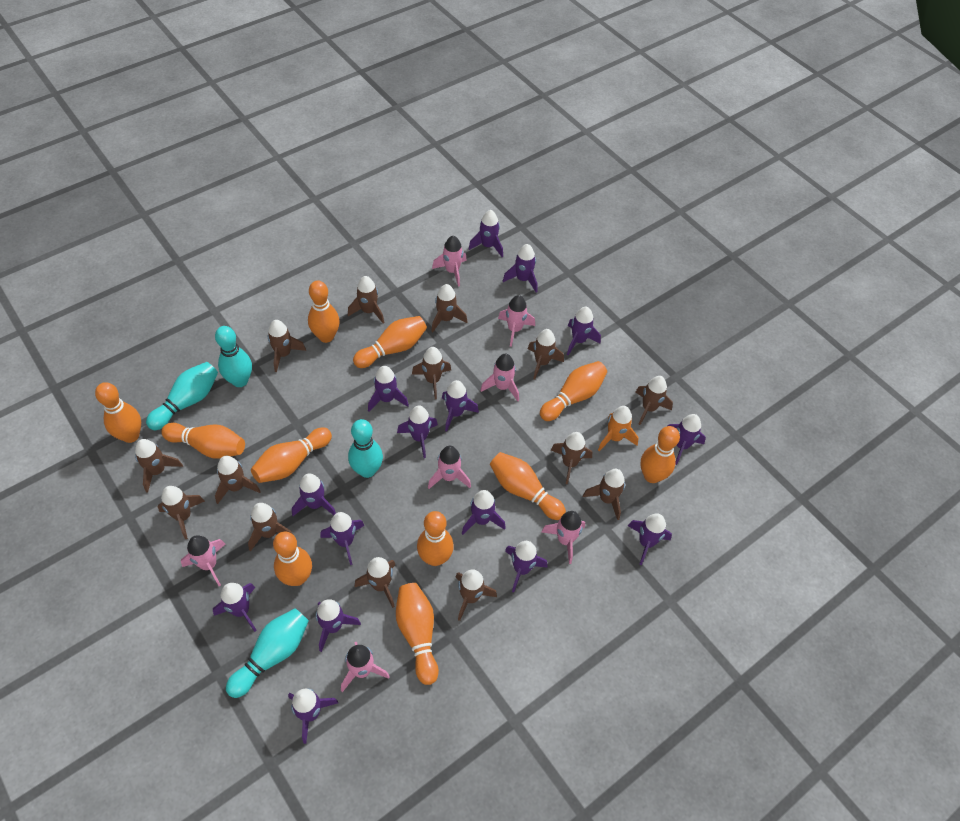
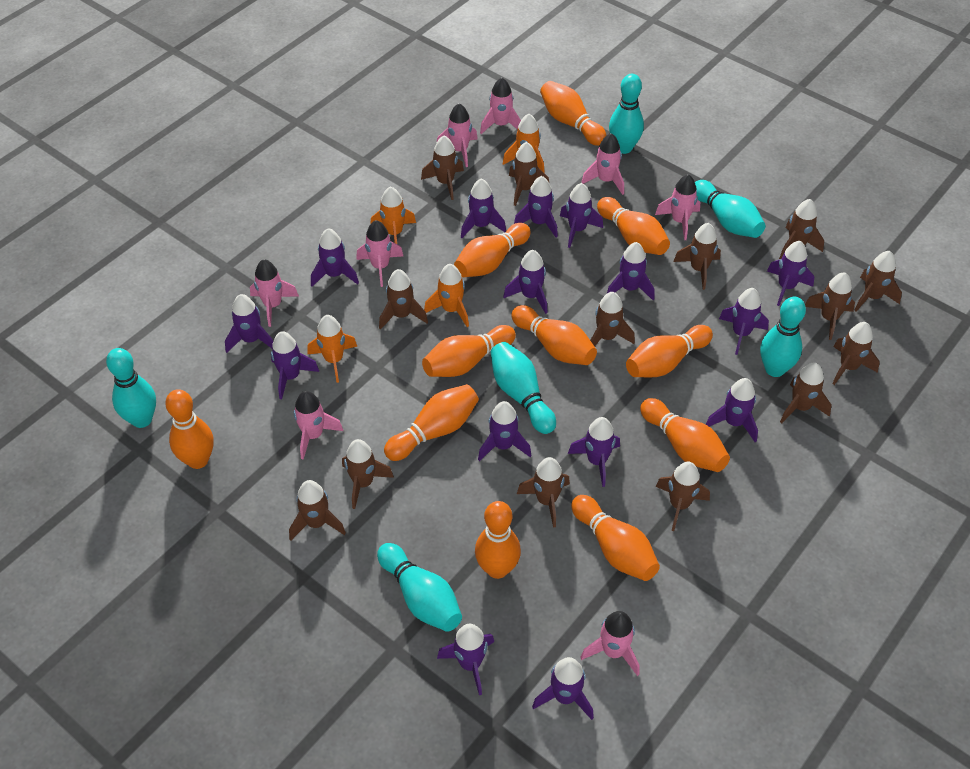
orange rocket: [598,406,639,451] = 1 -> [307,315,357,383] [370,186,416,244] [424,264,469,327] [503,114,545,173] = 4
pink rocket: [181,535,225,586] [341,642,390,692] [428,446,471,489] [432,236,467,287] [480,353,519,401] [498,295,535,347] [542,511,585,564] = 7 -> [250,259,299,327] [294,391,343,460] [356,220,403,287] [437,103,478,167] [480,78,521,134] [580,611,640,676] [581,133,624,195] [655,174,700,240] = 8
turquoise bowling pin: [146,362,218,430] [215,326,252,387] [226,608,309,698] [348,419,383,478] = 4 -> [106,348,156,428] [377,543,462,632] [491,342,556,434] [609,74,644,154] [695,180,766,238] [760,297,806,377] = 6

